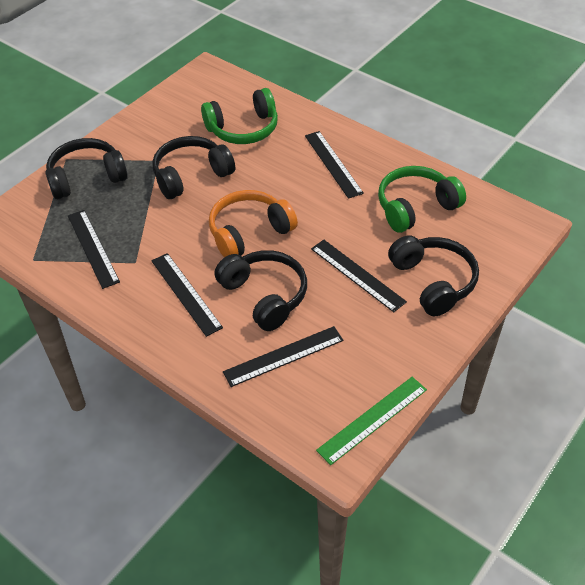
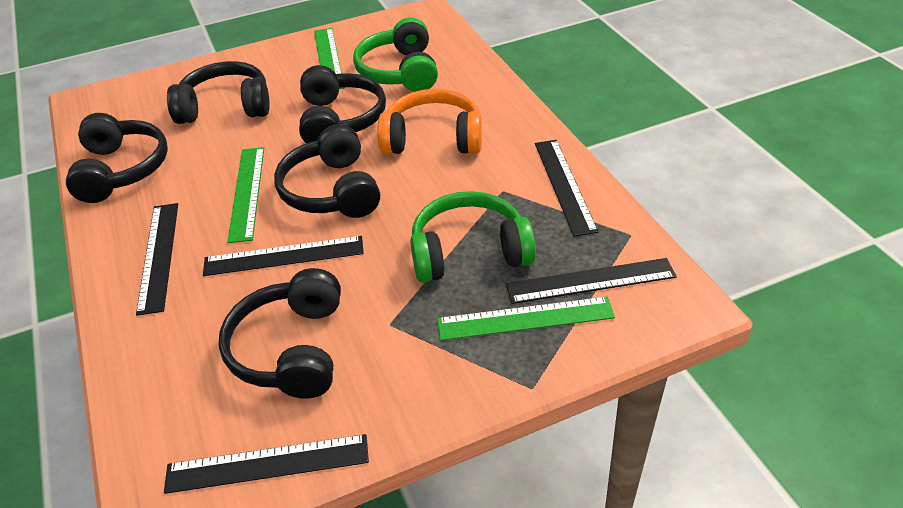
black headphones: [46,138,128,199] [152,136,235,199] [214,250,307,331] [388,235,479,316] = 4 -> [66,113,168,203] [167,61,270,124] [218,268,341,399] [274,124,380,218] [299,65,386,143] = 5
green ruler: [316,377,427,465] = 1 -> [227,147,264,243] [314,28,345,89] [437,297,615,341] = 3

